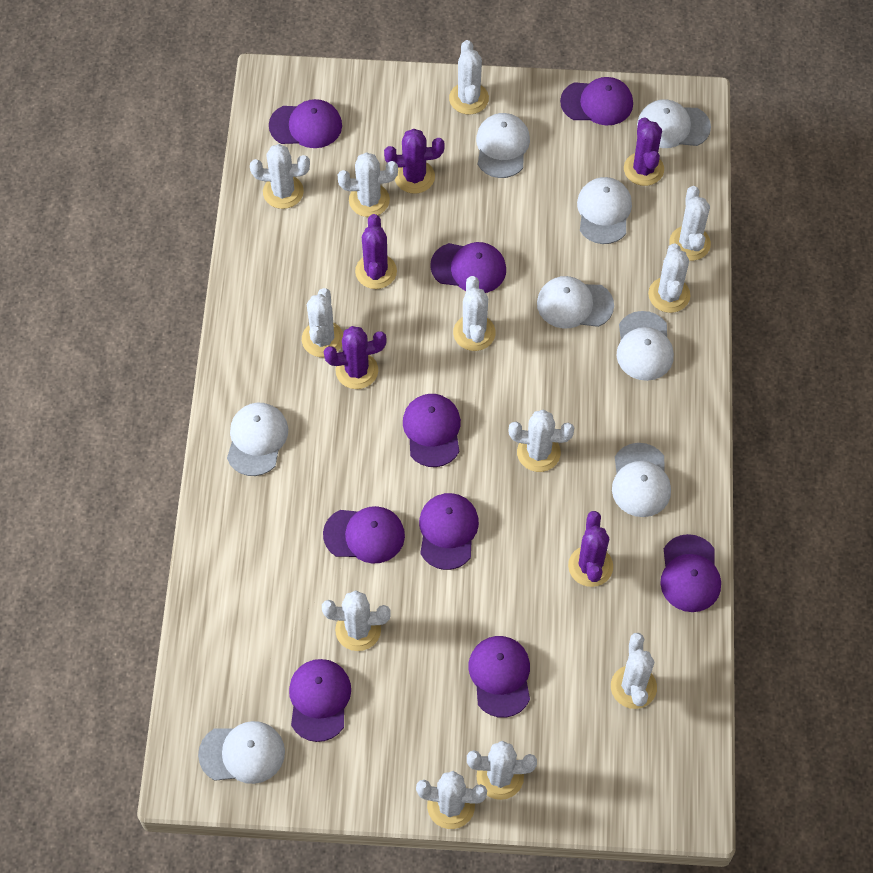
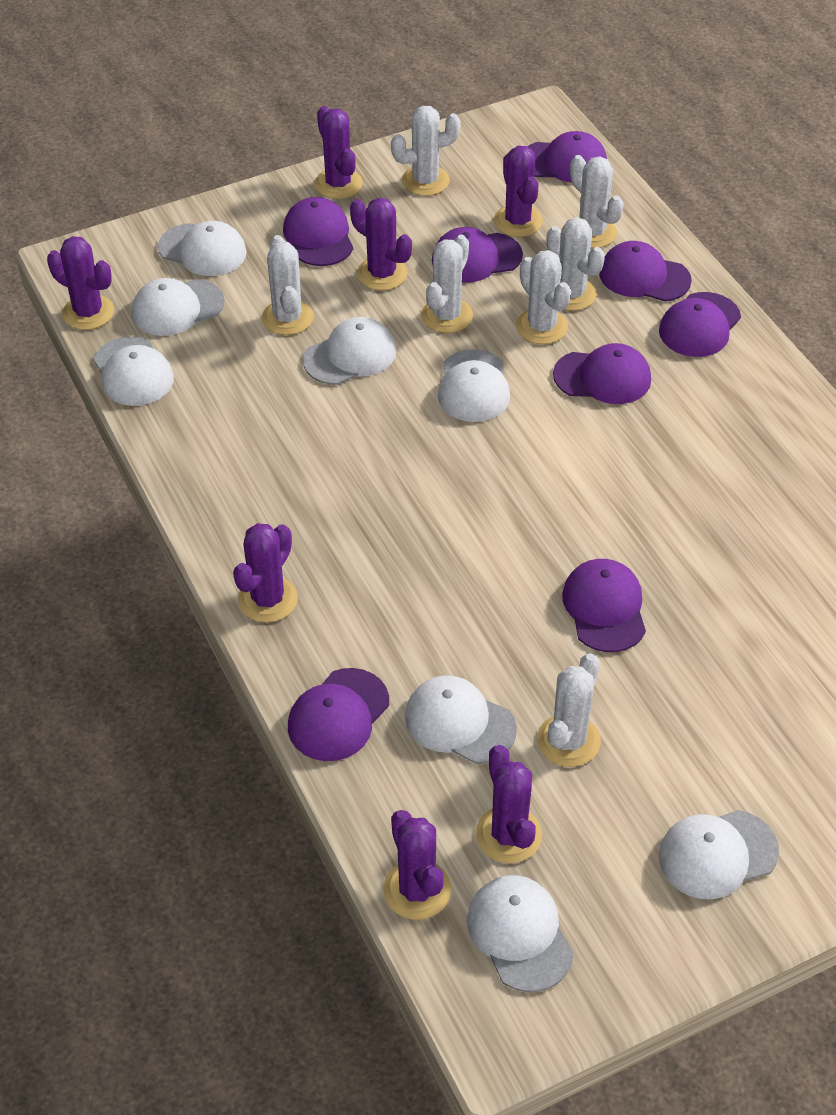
purple cactus: [324,326,387,389] [355,214,397,289] [384,129,444,194] [568,511,613,587] [624,117,664,186] = 5 -> [47,236,114,330] [233,523,298,623] [314,106,362,199] [350,198,412,290] [383,810,451,920] [476,745,542,864] [494,146,543,237] = 7
purple cap: [269,99,342,148] [289,659,351,742] [323,506,405,564] [403,394,461,467] [419,493,479,570] [430,242,506,293] [468,636,530,718] [560,77,633,125] [660,534,721,612] = 9 -> [283,197,353,266] [288,668,389,761] [432,227,523,283] [527,131,607,182] [553,343,651,404] [562,559,646,652] [599,241,692,302] [659,292,741,357] = 8
white cactus: [250,144,310,209] [302,288,343,357] [322,590,390,651] [338,152,398,217] [416,771,487,829] [449,40,489,114] [453,276,496,351] [467,741,537,800] [509,409,574,472] [611,633,657,709] [648,244,691,313] [669,186,711,261] = 12 -> [262,235,314,335] [391,106,461,196] [421,235,473,333] [516,250,571,344] [537,653,601,767] [547,217,605,311] [570,155,624,248] = 7

